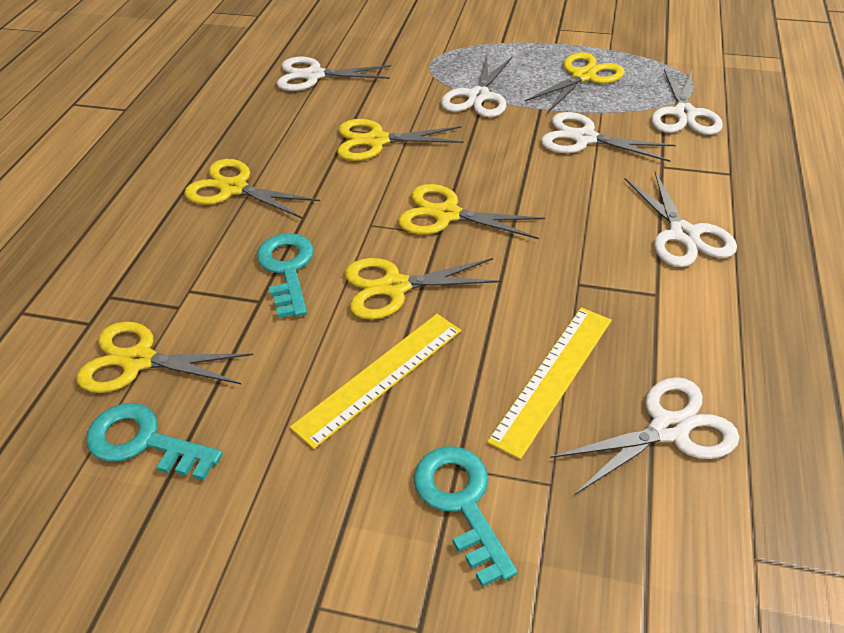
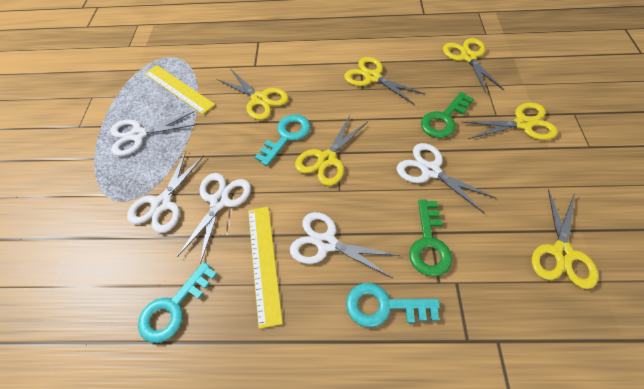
green key: none = 0 -> [409,199,452,277] [421,92,473,138] = 2
white scissors: [277,57,391,91] [441,55,513,117] [541,112,676,162] [550,377,740,495] [625,172,737,267] [651,68,723,135] = 6 -> [110,111,197,156] [127,151,204,233] [177,173,251,264] [290,212,400,278] [397,143,496,214] = 5

